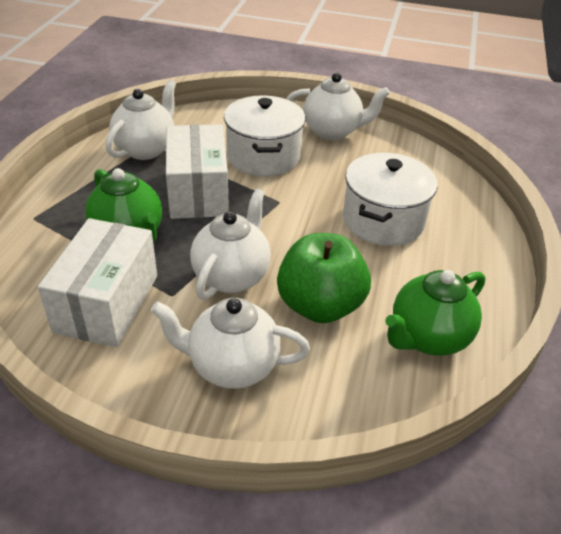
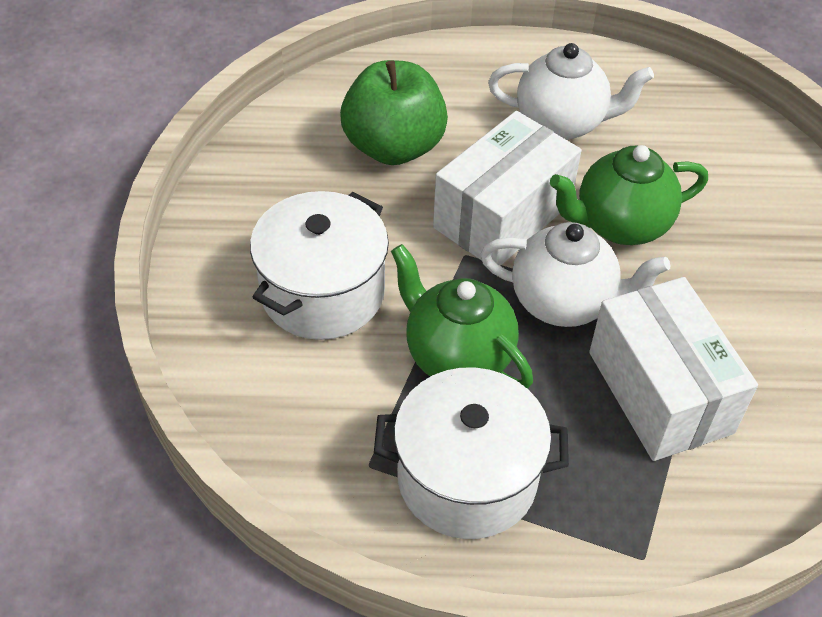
white teapot: [106,80,176,160] [151,298,310,389] [190,188,271,300] [286,73,390,140] = 4 -> [480,222,670,327] [488,43,654,140] = 2

